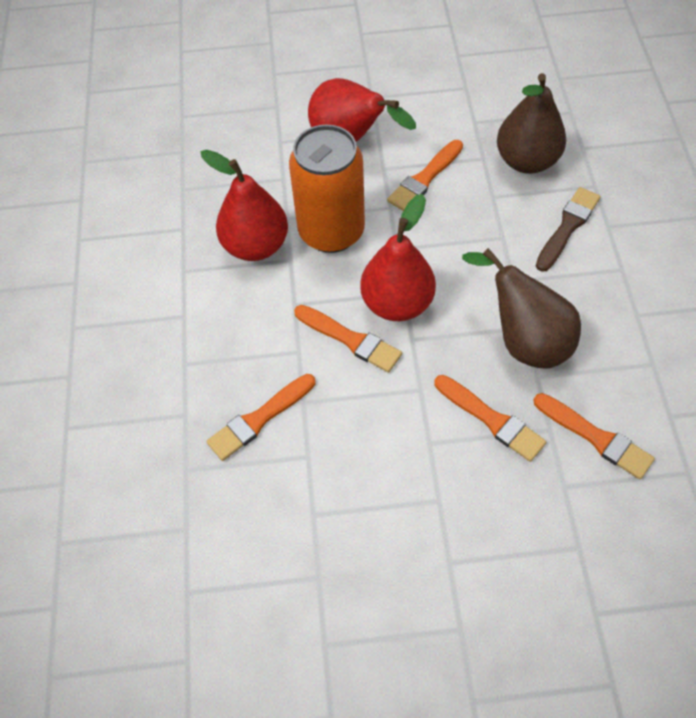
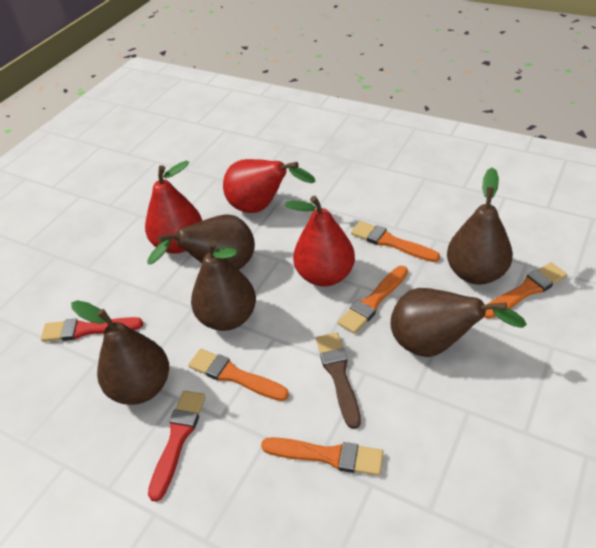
brown pear: [462,248,581,369] [497,73,566,174] = 2 -> [71,300,169,405] [147,214,255,270] [191,240,256,331] [391,288,527,357] [447,168,513,285] = 5
orange can: [289,125,365,253] = 1 -> none = 0
red brush: none = 0 -> [41,317,143,342] [148,391,206,502] = 2

